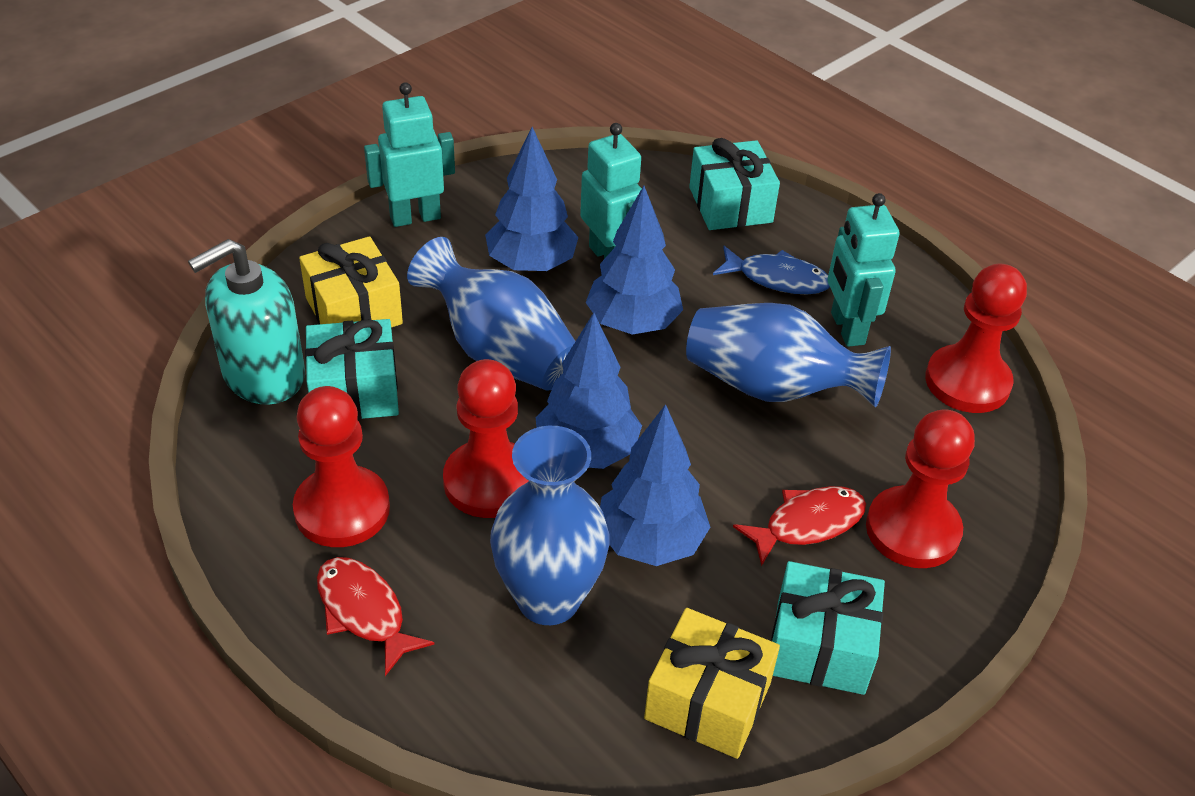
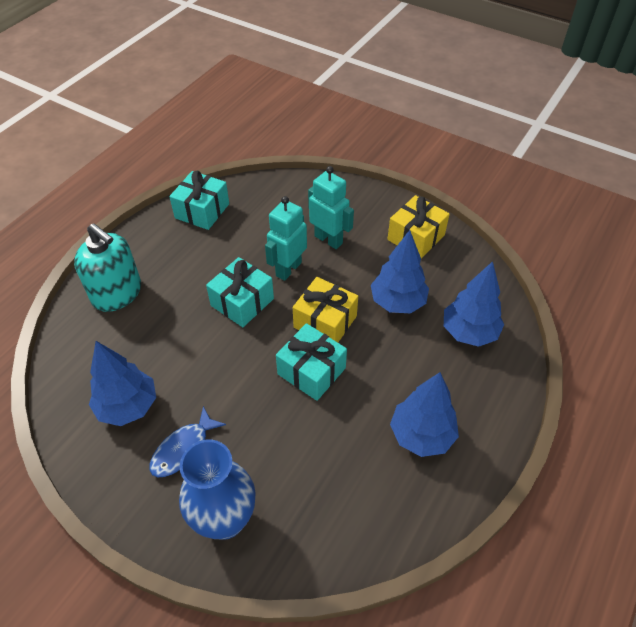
blue vase: [407,237,575,390] [490,426,609,625] [686,303,891,407] = 3 -> [179,439,256,540] = 1
red fish: [317,557,434,676] [733,486,866,566] = 2 -> none = 0
red pawn: [293,386,390,547] [443,359,528,518] [866,409,975,568] [925,264,1027,413] = 4 -> none = 0
turquoise robot: [364,82,455,227] [580,123,642,259] [828,193,899,347] = 3 -> [265,196,307,281] [308,166,354,249] = 2

